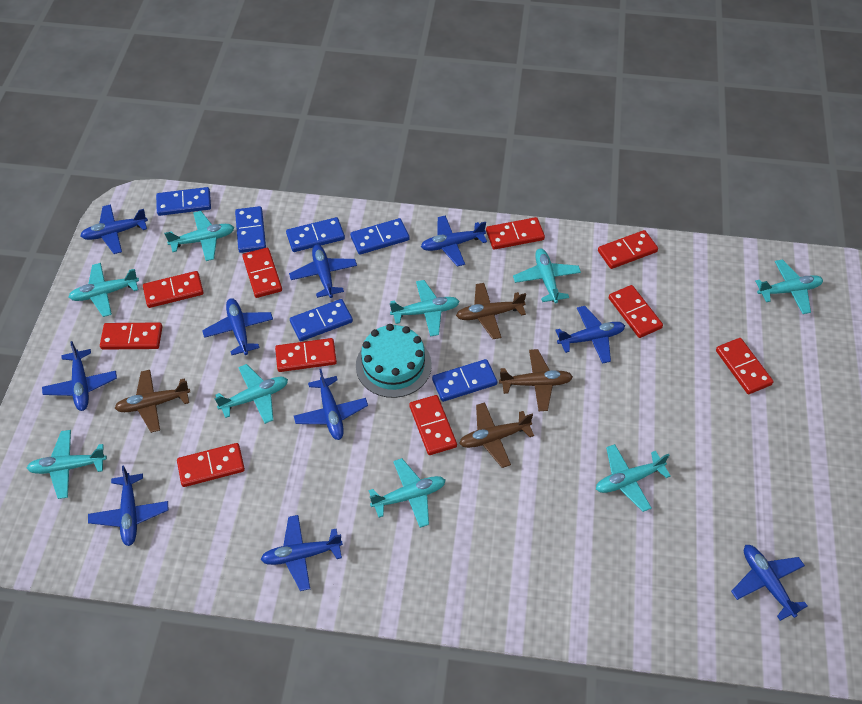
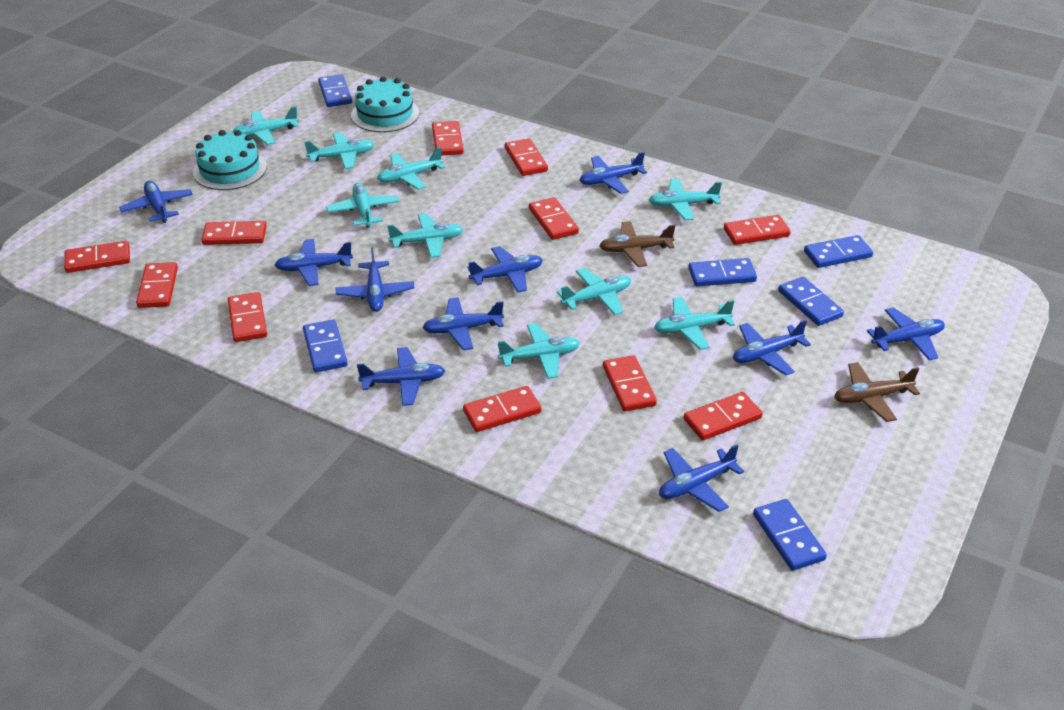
brown plane: [115,370,190,433] [456,283,526,339] [459,403,534,468] [499,349,573,411] = 4 -> [599,221,675,267] [834,362,920,422] = 2
red domino: [100,323,163,350] [143,271,204,308] [177,443,245,487] [242,247,282,298] [275,338,337,372] [409,395,457,455] [486,217,545,250] [598,230,658,269] [609,285,663,338] [716,338,773,394] = 10 -> [64,241,130,273] [136,262,178,308] [201,221,267,245] [228,292,267,342] [432,121,464,156] [463,386,541,432] [505,138,548,176] [529,197,579,240] [603,355,657,411] [684,392,763,440] [724,215,791,245] = 11
turquoise cake: [356,324,432,398] = 1 -> [193,130,267,190] [351,76,419,132] = 2

